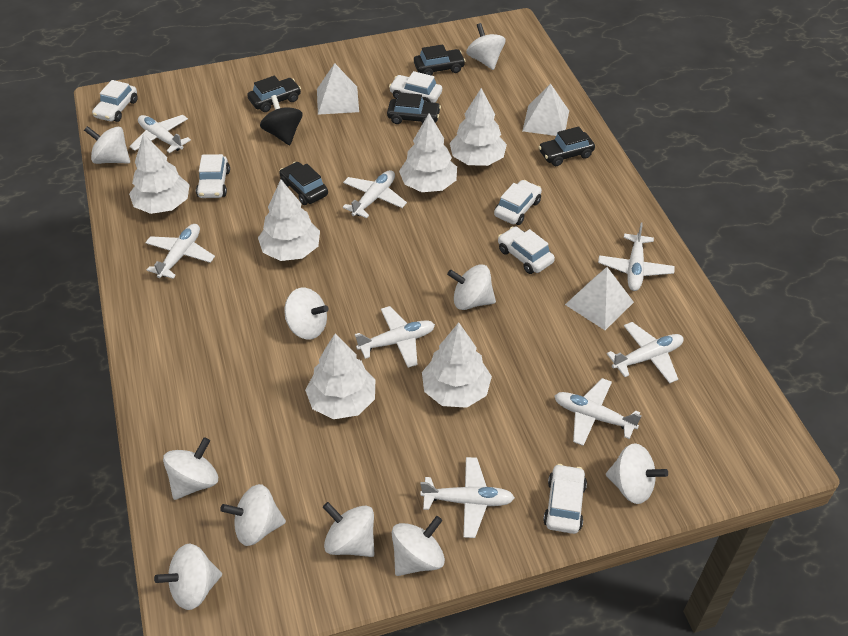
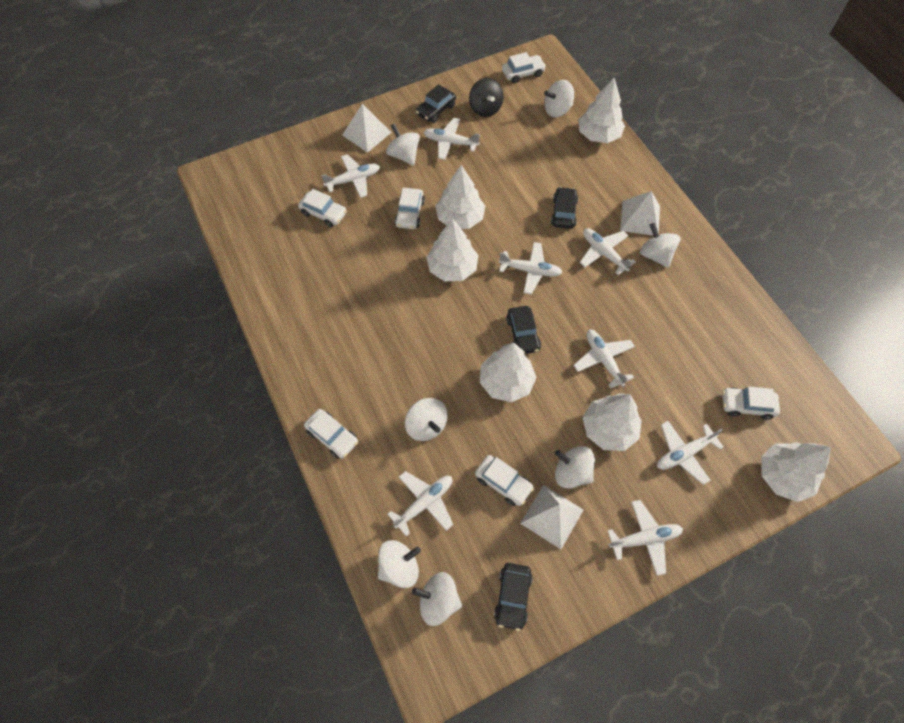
black car: [247,76,301,112] [279,162,328,205] [387,92,441,124] [414,44,465,76] [539,126,595,166] = 5 -> [416,84,456,123] [494,563,533,631] [506,306,541,354] [551,187,578,229] = 4
white spinning top: [84,126,130,164] [154,543,222,610] [163,437,218,500] [220,484,286,546] [284,288,328,340] [323,502,375,557] [392,516,445,576] [447,265,496,310] [466,23,505,70] [606,443,668,504] = 10 -> [378,540,421,588] [386,123,420,165] [405,398,448,441] [412,572,462,626] [544,80,574,117] [555,446,595,489] [640,223,680,268] = 7

